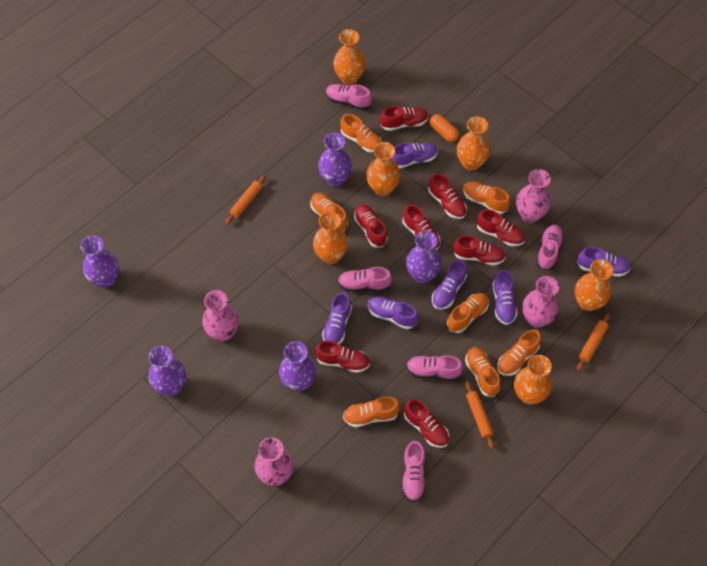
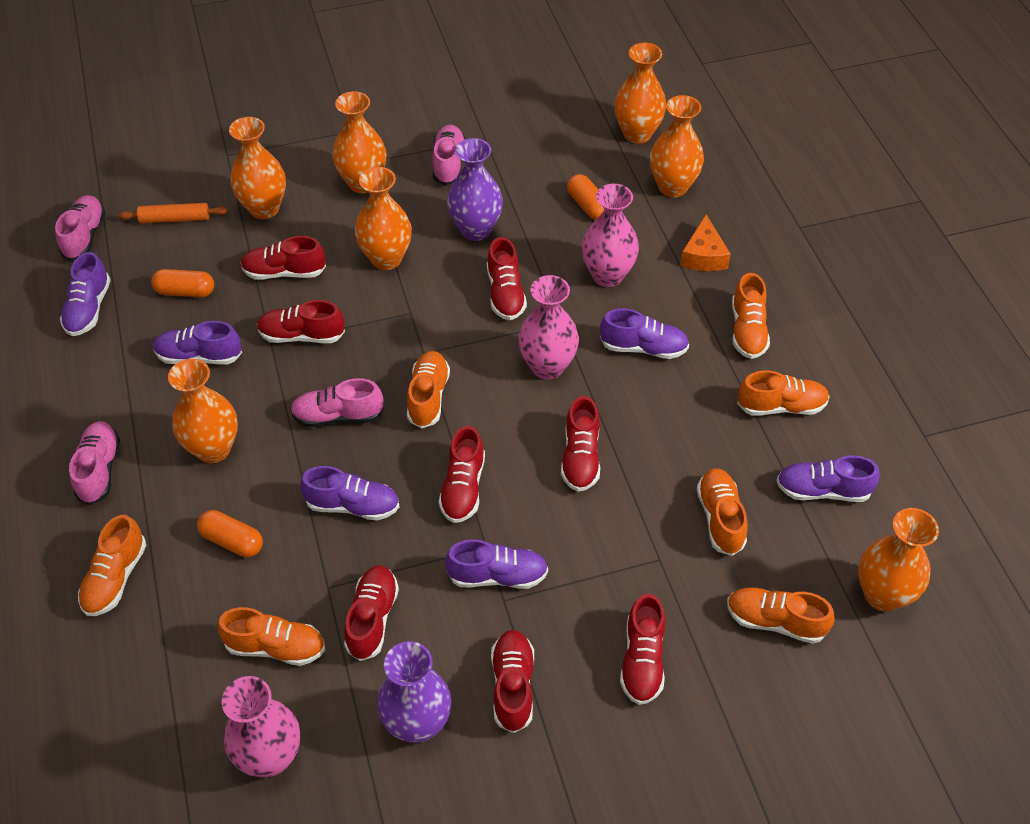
orange capsule: [430,114,459,142] = 1 -> [151,269,214,297] [197,510,263,557] [567,174,604,220] = 3
orange cheese: none = 0 -> [680,215,731,271] = 1
orange rolling pin: [225,175,266,224] [465,381,495,449] [577,313,610,370] = 3 -> [118,203,228,224] = 1
orange vase: [313,211,348,264] [333,29,365,85] [366,142,400,196] [457,116,490,171] [514,355,552,404] [575,259,613,311] = 6 -> [168,359,238,463] [229,117,286,219] [332,91,386,193] [355,167,412,270] [614,43,666,144] [650,95,704,197] [858,508,939,612] = 7
pink shoe: [326,84,372,110] [338,267,392,292] [402,441,426,502] [406,355,463,381] [536,225,564,270] = 5 -> [55,195,105,261] [69,421,120,505] [290,378,384,427] [432,125,466,185] = 4
pink vase: [202,290,239,341] [255,437,294,486] [516,169,551,223] [522,276,559,328] = 4 -> [222,676,300,777] [518,275,579,380] [582,184,639,287] = 3
purple vase: [81,236,119,288] [148,346,186,396] [279,341,316,391] [318,132,352,187] [406,231,442,283] = 5 -> [377,641,451,743] [447,138,503,241] = 2

